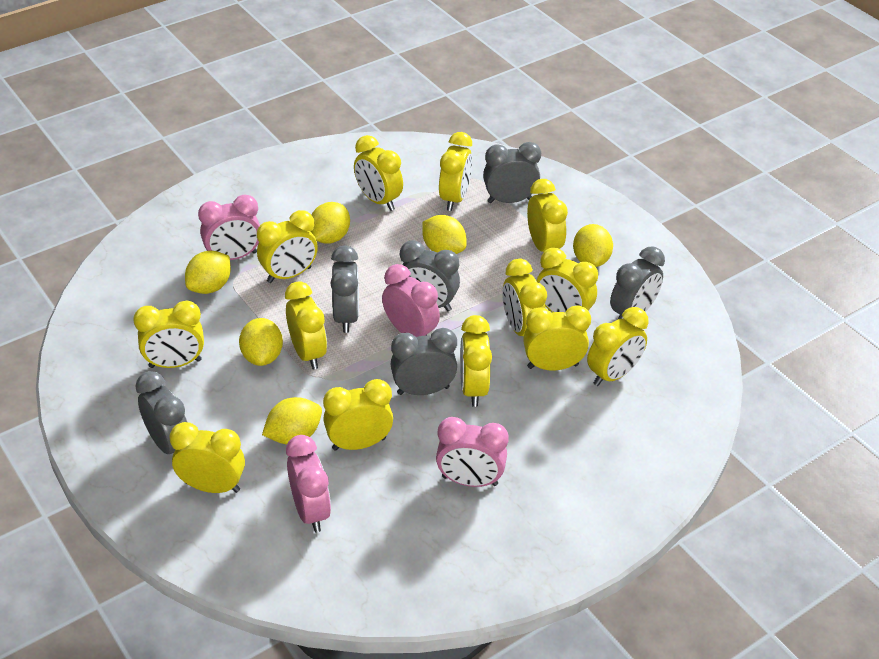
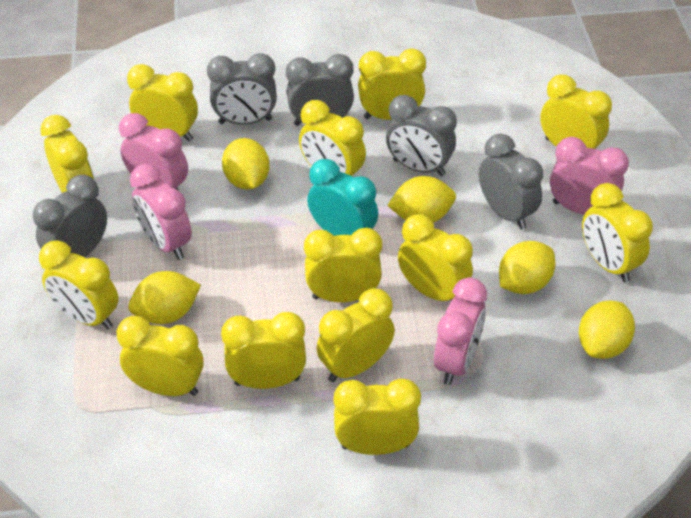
grey clock: [135,371,188,454] [330,245,359,333] [390,328,457,395] [400,240,460,311] [483,142,541,203] [610,246,665,319] = 6 -> [33,175,107,257] [207,53,277,125] [286,54,354,126] [386,95,457,176] [479,134,543,230] = 5
turquoise clock: none = 0 -> [307,159,378,236] = 1
yellow lemon: [185,251,231,294] [239,318,283,366] [262,397,322,444] [311,202,350,244] [422,215,467,254] [573,224,613,267] = 6 -> [128,271,201,324] [222,138,270,190] [387,176,456,223] [499,241,555,294] [579,300,635,359] = 5

